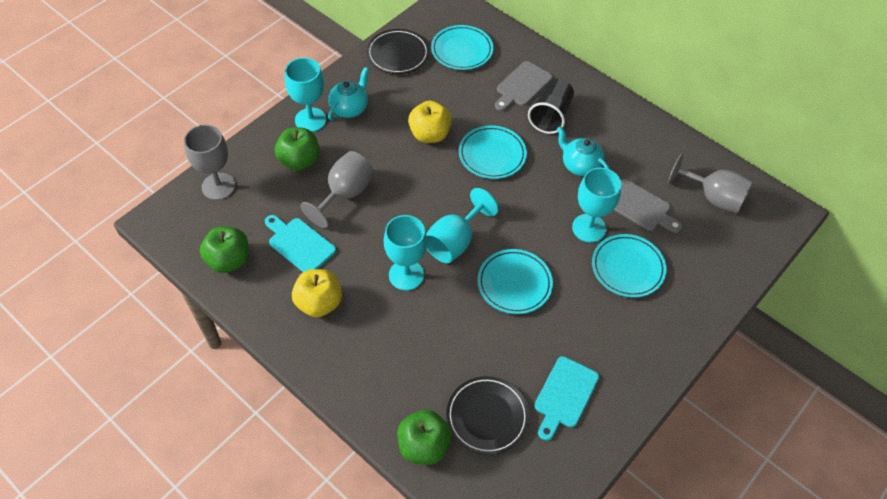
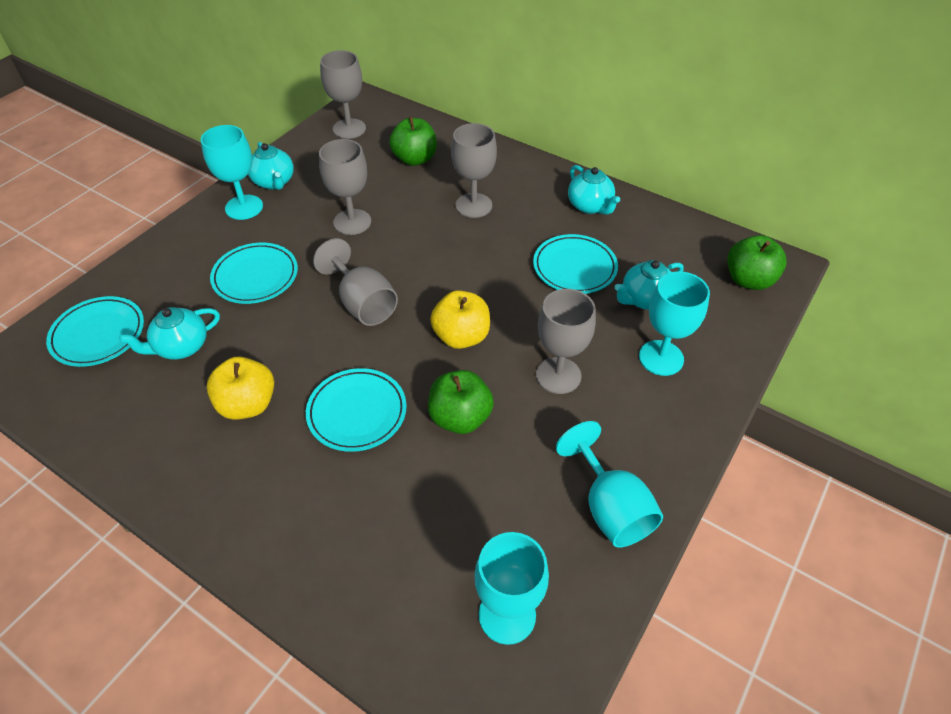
black cup: [528,79,574,134] = 1 -> none = 0
black plate: [367,29,429,74] [446,376,529,455] = 2 -> none = 0
grey cutting board: [495,61,553,111] [614,179,682,233] = 2 -> none = 0
grey goblet: [184,125,236,200] [300,151,375,228] [668,153,753,214] = 3 -> [313,238,398,326] [319,139,371,235] [320,50,366,139] [451,123,497,218] [536,289,596,394] = 5
turquoise cutting board: [265,215,336,272] [534,356,599,441] = 2 -> none = 0
turquoise teapot: [328,67,369,120] [557,126,610,176] = 2 -> [119,307,220,359] [248,142,294,190] [568,165,620,215] [615,260,684,310] = 4

